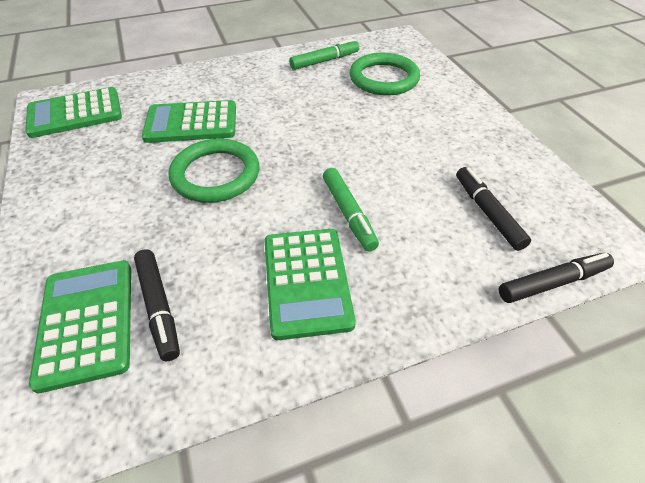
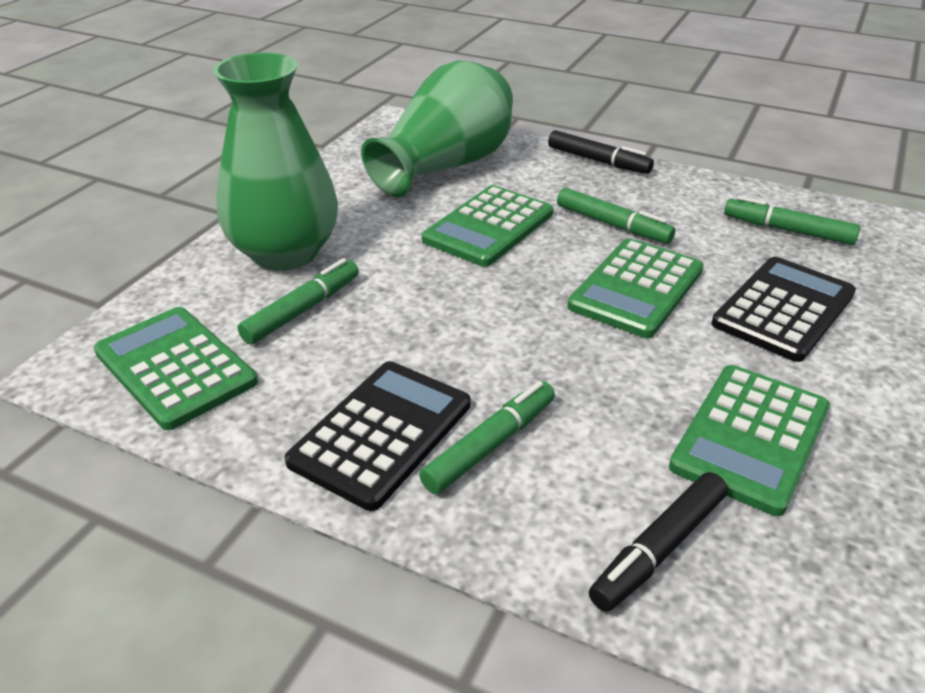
black calculator: none = 0 -> [285,361,470,511] [712,257,856,362] = 2
black marker: [134,249,180,361] [456,167,531,251] [499,253,614,303] = 3 -> [548,130,654,174] [589,472,728,612] = 2
green marker: [289,39,359,70] [323,168,379,251] = 2 -> [238,258,359,344] [419,381,555,494] [557,188,676,243] [724,196,860,245] = 4
green ring: [169,139,259,203] [349,53,420,96] = 2 -> none = 0
green vase: none = 0 -> [213,53,338,271] [361,61,513,197] = 2

